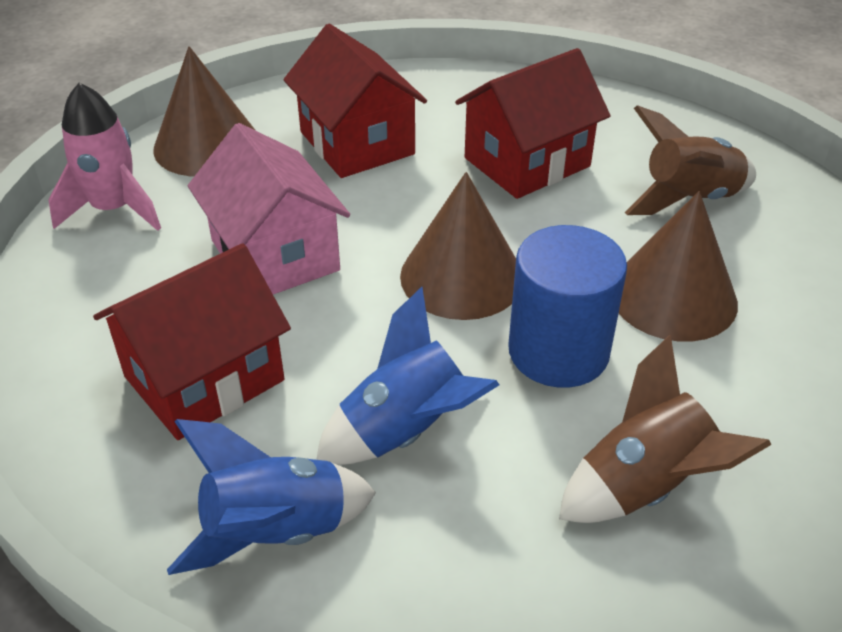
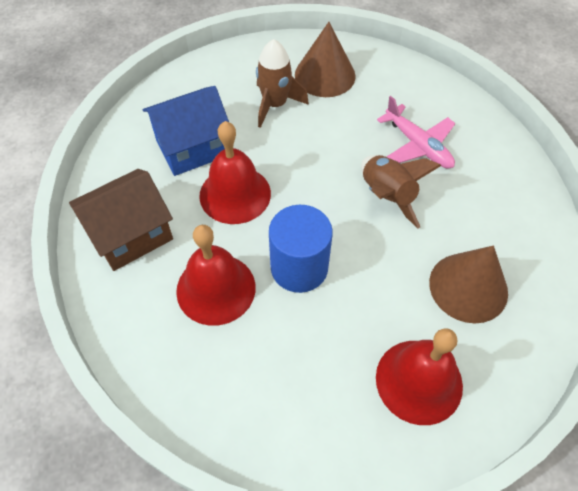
blue house: none = 0 -> [143,86,229,176] = 1
blue rocket: [167,419,376,575] [316,287,499,465] = 2 -> none = 0
brown cone: [153,46,256,176] [400,172,516,320] [619,191,738,342] = 3 -> [295,22,356,97] [429,245,508,323] = 2
brown house: none = 0 -> [69,169,173,271] = 1
pink house: [188,123,350,294] = 1 -> none = 0
pink plane: none = 0 -> [377,96,456,169] = 1
pink rocket: [48,83,161,231] = 1 -> none = 0
red bell: none = 0 -> [176,225,256,326] [199,121,271,224] [376,328,463,425] = 3
red house: [93,243,291,440] [283,24,427,178] [455,48,611,199] = 3 -> none = 0

